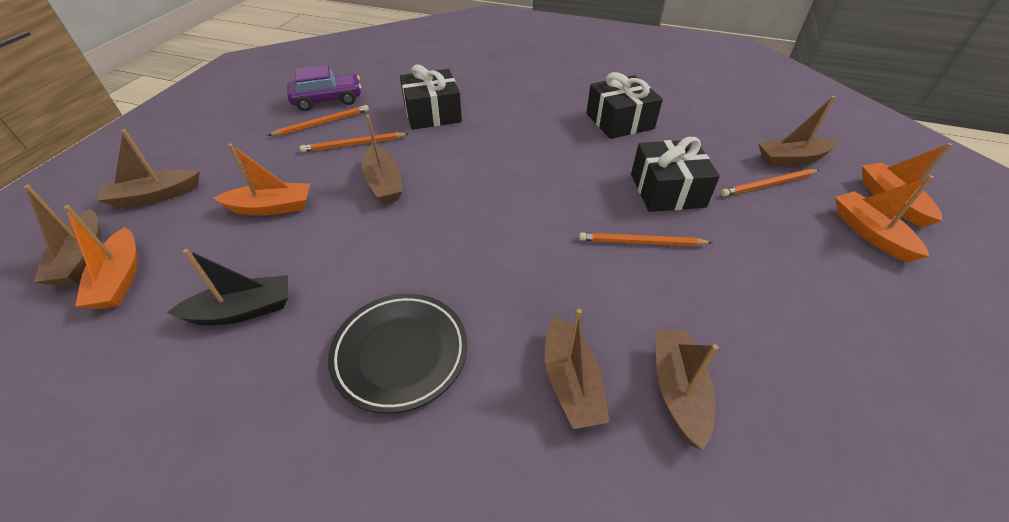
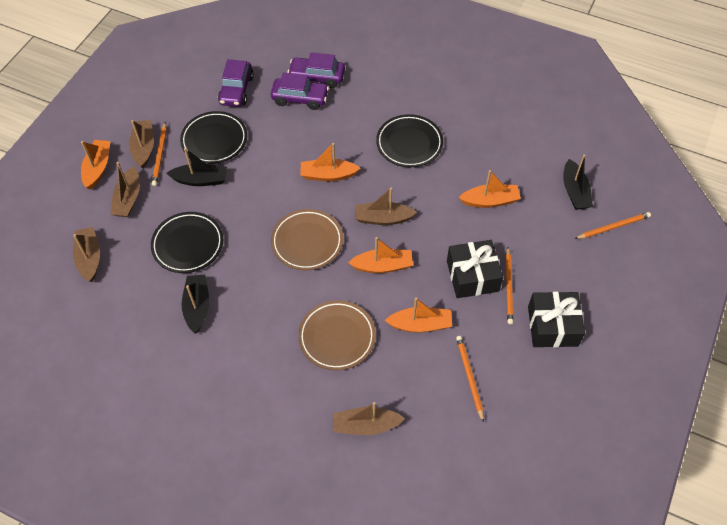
black boat: [167,249,288,325] = 1 -> [166,148,227,186] [182,275,209,333] [563,154,593,210] = 3
black gift: [400,64,462,130] [586,72,663,139] [631,137,720,212] = 3 -> [447,240,503,298] [528,292,585,347] = 2
black plate: [328,294,467,414] = 1 -> [151,212,223,273] [180,111,247,164] [376,114,443,167] = 3
brown boat: [24,185,101,286] [98,129,200,208] [361,115,402,204] [545,309,610,429] [656,330,719,450] [758,96,839,166] = 6 -> [73,227,100,282] [110,162,140,217] [129,120,154,169] [333,402,405,435] [355,188,417,225] = 5
brown plate: none = 0 -> [271,209,343,270] [298,300,376,370] = 2
orange boat: [64,205,138,309] [214,144,310,216] [835,175,934,262] [862,143,952,227] = 4 -> [81,140,110,190] [300,143,360,181] [348,237,413,273] [385,298,452,333] [459,170,521,208] = 5
purple car: [287,65,361,111] = 1 -> [218,59,254,107] [271,72,329,110] [287,52,345,88] = 3

